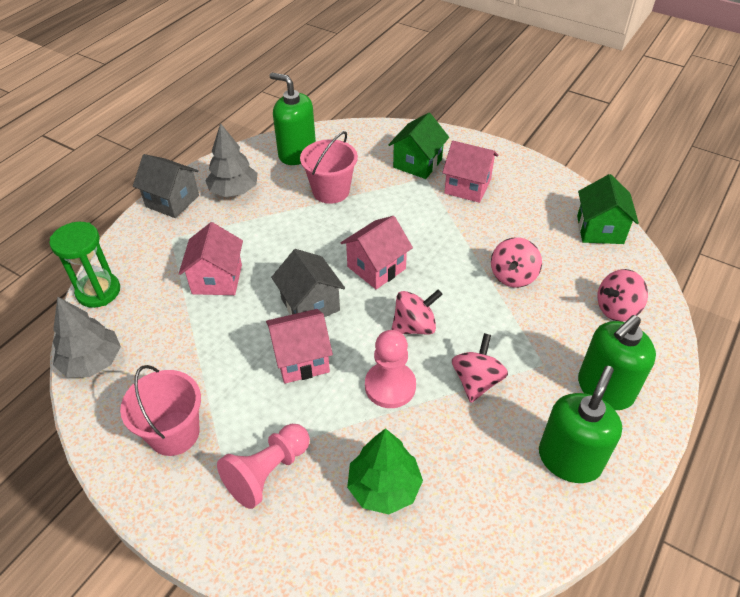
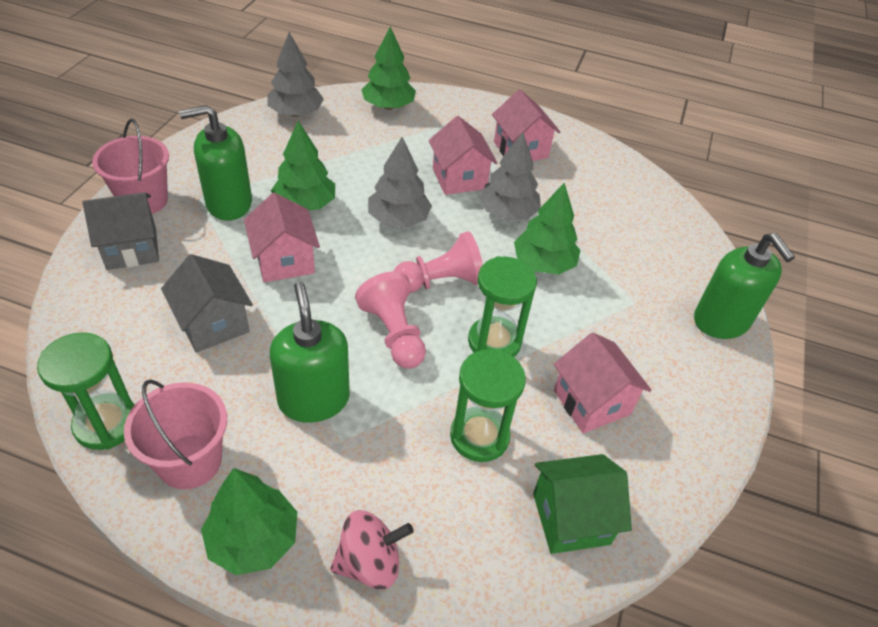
green hourglass: [50,222,120,308] = 1 -> [37,332,134,450] [450,349,526,462] [468,256,537,357] = 3
green house: [388,113,449,179] [577,174,639,244] = 2 -> [533,454,632,554] = 1
green tree: [347,428,423,515] = 1 -> [201,468,297,575] [271,121,335,211] [361,26,416,110] [514,183,581,274] = 4
grey tree: [53,296,121,377] [205,123,258,197] = 2 -> [267,32,324,117] [368,137,432,228] [479,132,541,220] = 3
pink spinning top: [391,289,443,334] [452,333,508,403] [491,237,542,288] [597,269,648,321] = 4 -> [330,510,414,589] = 1

